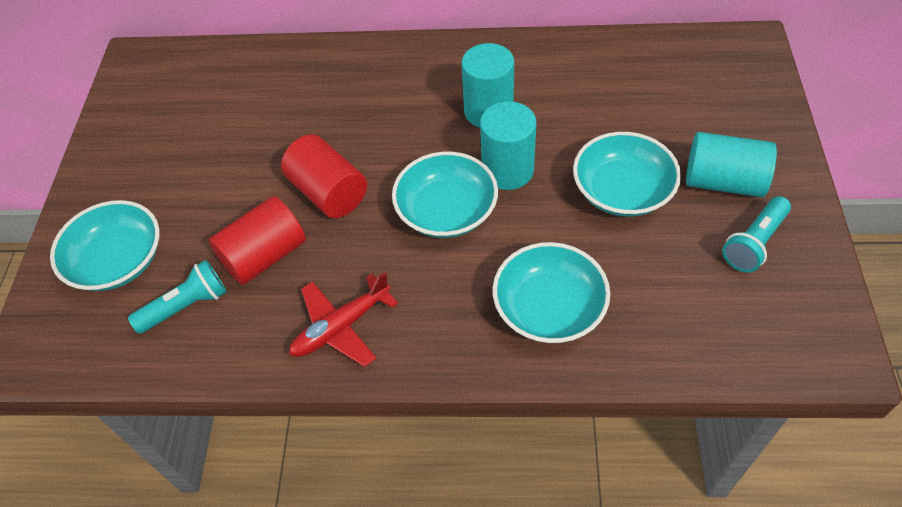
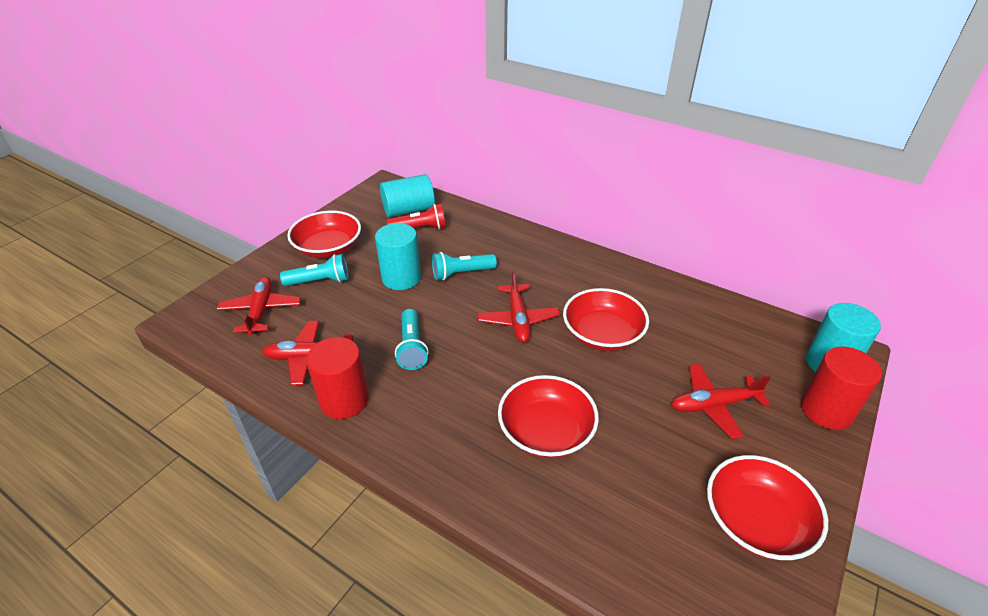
red bowl: none = 0 -> [287,211,361,258] [498,375,599,458] [563,288,649,351] [707,455,828,560] = 4
red flashlight: none = 0 -> [386,204,446,229] = 1
red plane: [289,272,398,367] = 1 -> [217,276,301,335] [262,321,354,385] [477,270,560,343] [671,364,771,439] = 4
turquoise bowl: [50,200,159,291] [392,152,498,238] [493,242,610,343] [573,132,681,217] = 4 -> none = 0
turquoise flashlight: [128,260,227,334] [722,196,791,272] = 2 -> [280,254,349,286] [395,309,429,370] [432,252,497,280] = 3

